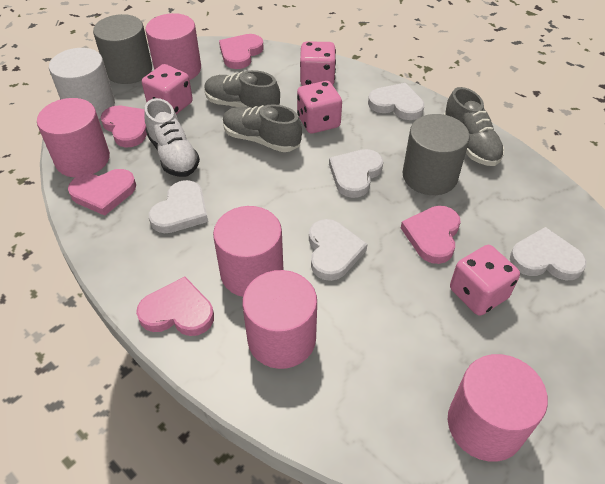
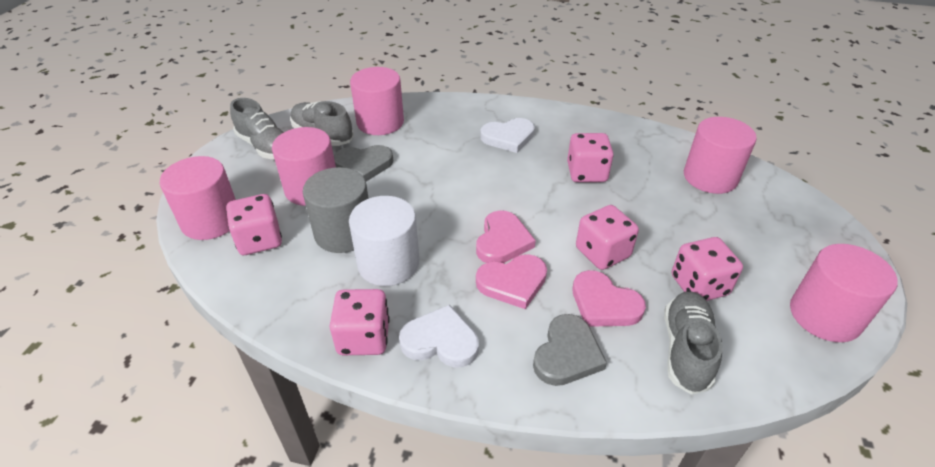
grey cylinder: [93,14,152,84] [403,114,470,195] = 2 -> [303,167,369,253] = 1
grey heart: none = 0 -> [334,145,393,182] [533,314,607,386] = 2
pink dice: [142,64,193,114] [297,81,342,134] [300,41,336,86] [450,245,520,316] = 4 -> [226,194,282,255] [330,289,390,355] [567,133,614,182] [576,205,639,270] [672,237,743,301] = 5
pink heart: [68,169,136,216] [100,106,147,147] [136,277,214,336] [219,34,264,69] [401,206,461,264] = 5 -> [476,210,536,263] [476,254,547,309] [572,270,646,327] = 3
white heart: [149,180,208,233] [309,219,368,281] [329,149,383,198] [368,83,425,120] [510,227,587,281] = 5 -> [399,304,479,367] [480,118,535,153] = 2
white shoe: [144,98,200,177] = 1 -> none = 0

